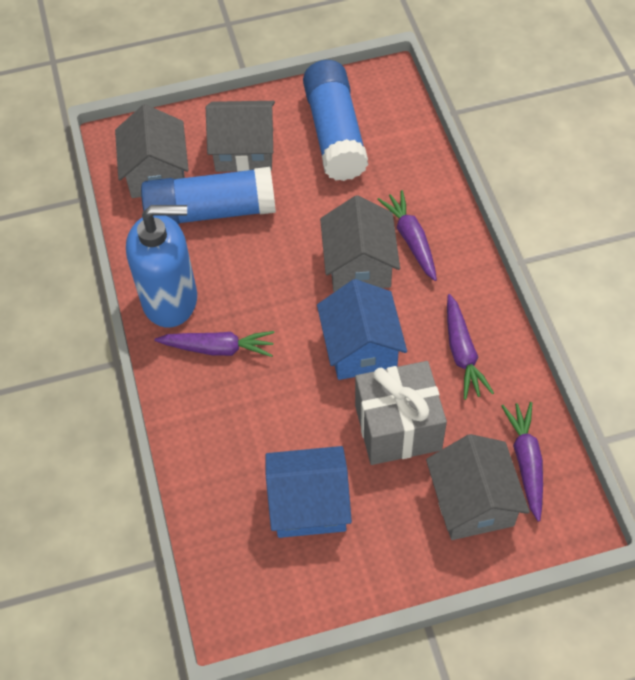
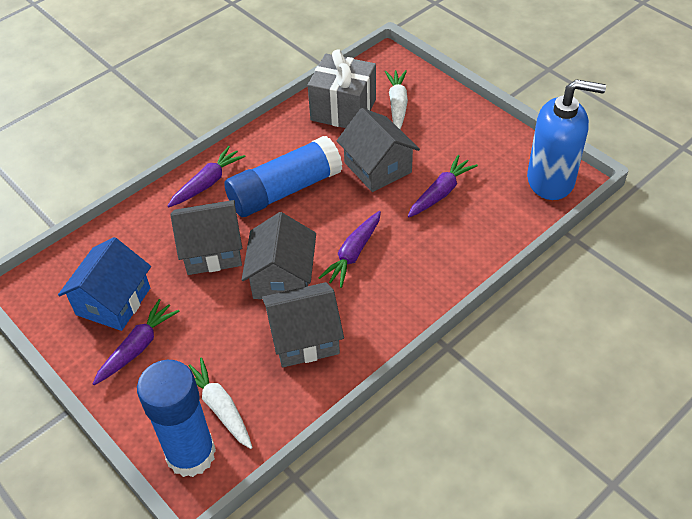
blue house: [265,446,352,538] [317,279,407,380] = 2 -> [58,237,151,331] = 1
white carrot: none = 0 -> [189,357,253,449] [385,70,408,129] = 2

